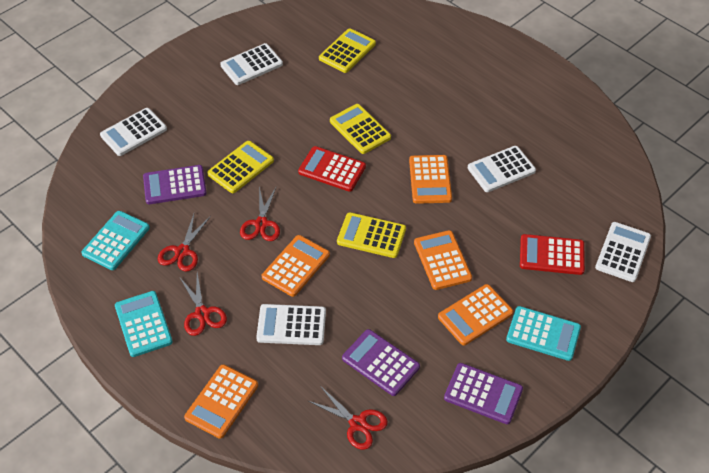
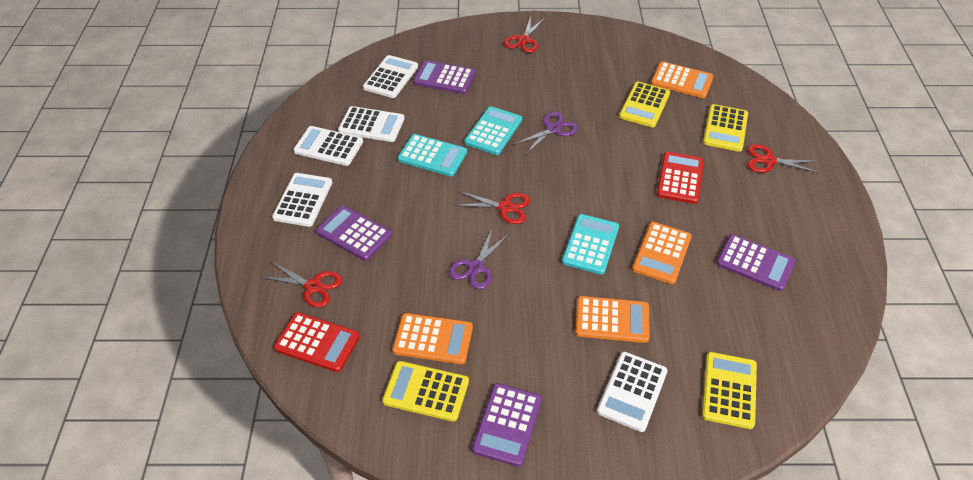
orange calculator: [184,364,258,439] [262,235,330,297] [409,155,452,204] [414,230,472,290] [438,284,513,345] = 5 -> [392,313,473,364] [575,296,650,343] [632,222,692,284] [651,61,714,98] = 4
purple calculator: [143,165,207,204] [342,329,420,396] [444,363,523,424] = 3 -> [316,205,392,261] [413,60,476,94] [472,383,542,467] [716,234,796,291] = 4
purple scissors: none = 0 -> [449,227,510,289] [514,112,578,154] = 2

